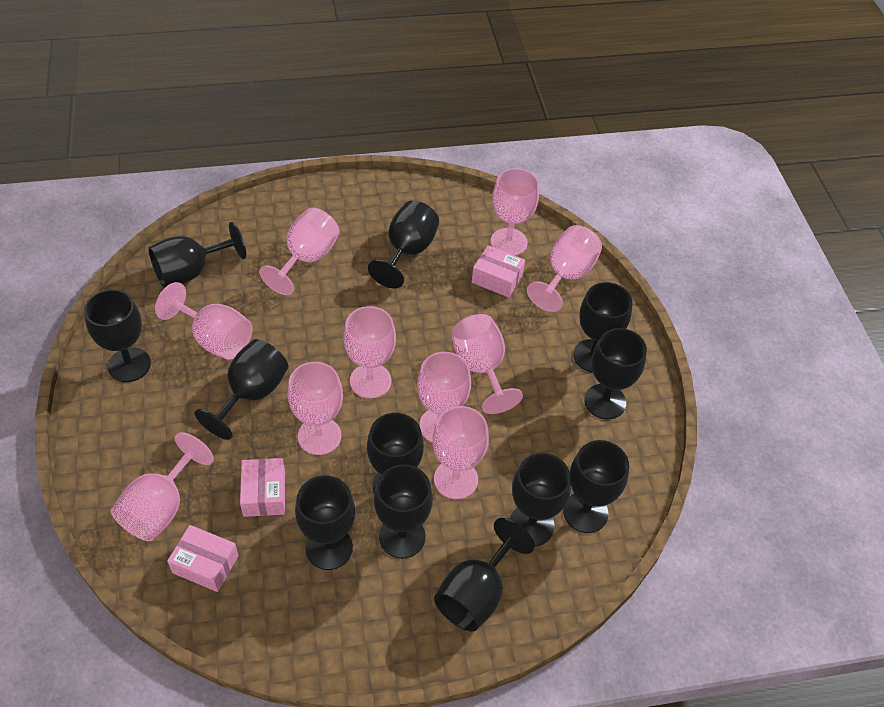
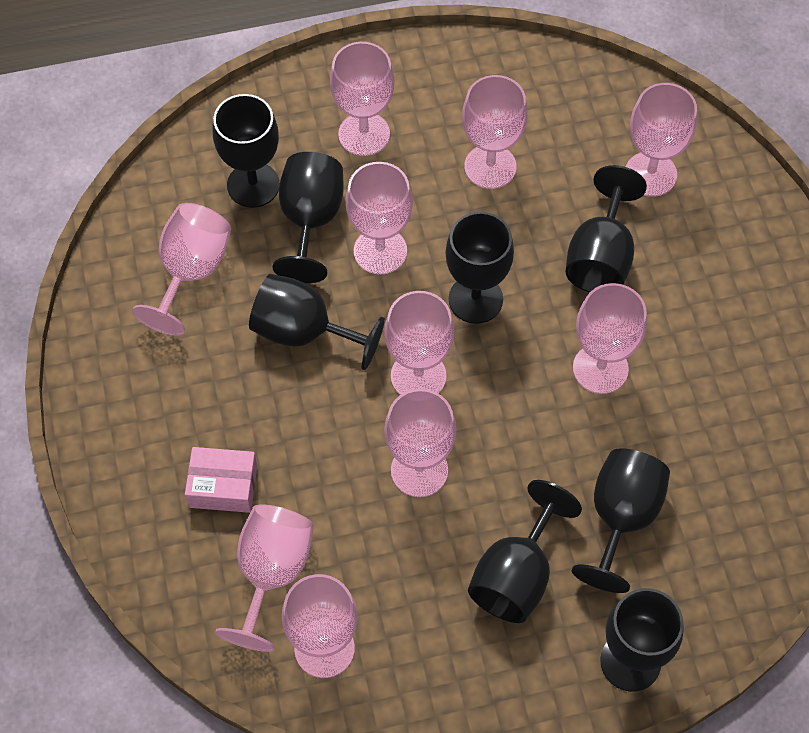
black goblet: [84,289,151,382] [148,222,246,288] [195,339,288,440] [295,475,355,570] [367,413,424,493] [368,201,439,288] [374,464,433,558] [434,518,535,632] [510,453,571,546] [563,440,629,533] [573,282,633,373] [584,328,647,419] = 12 -> [213,94,280,208] [249,274,385,370] [272,152,344,283] [446,212,514,324] [468,480,582,623] [566,165,647,292] [572,448,670,593] [600,588,684,692] = 8
pink box: [167,525,239,592] [240,458,285,517] [472,245,525,298] = 3 -> [185,447,257,513] = 1

